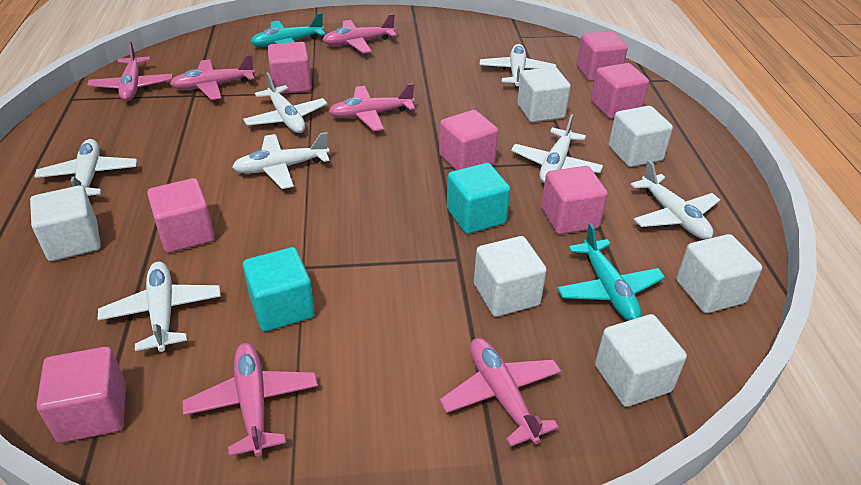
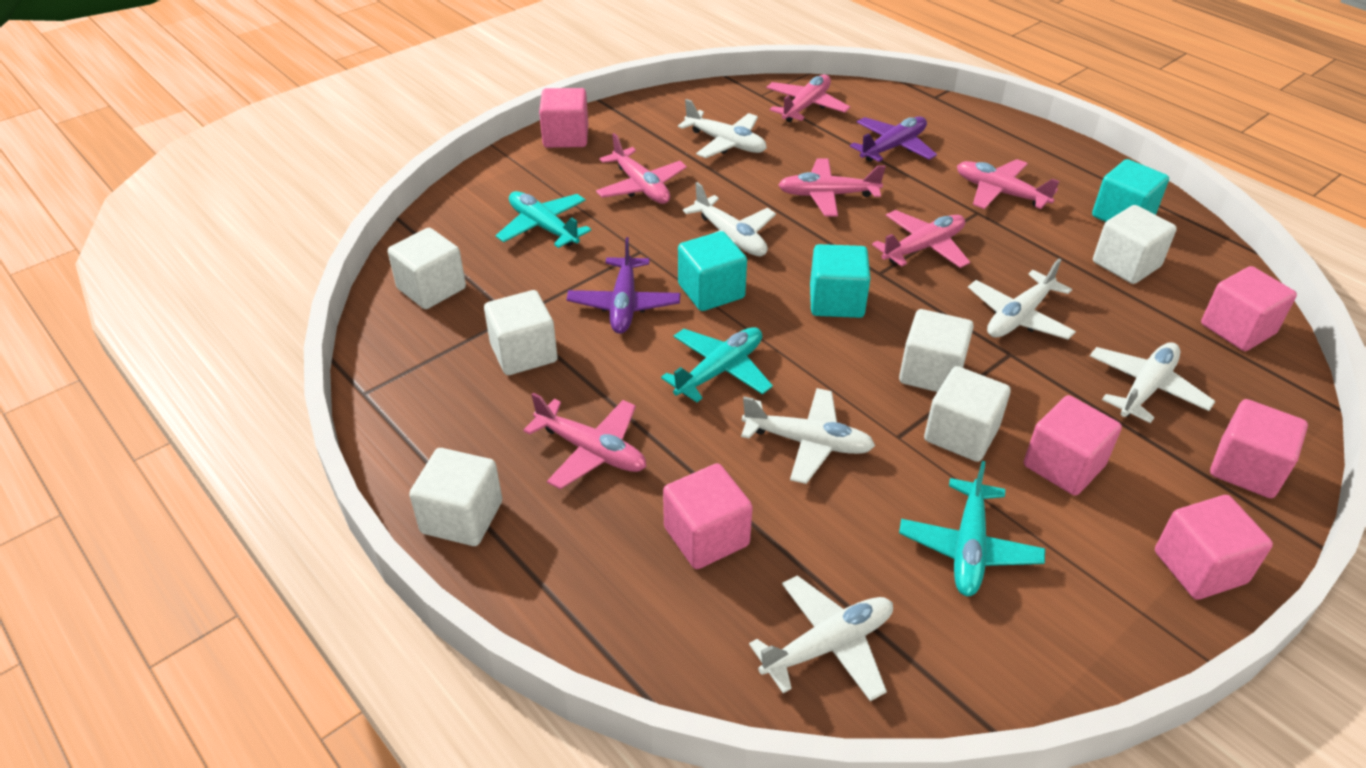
pink cube: [36,347,126,443] [147,178,215,253] [268,42,311,94] [439,110,498,170] [541,166,608,234] [576,31,628,81] [591,63,649,119] = 7 -> [539,88,588,148] [663,463,753,569] [1024,395,1122,496] [1155,495,1273,600] [1201,266,1297,351] [1210,399,1308,498] = 6
purple plane: none = 0 -> [567,237,680,334] [850,116,937,162] = 2
turquoise cube: [243,247,315,332] [447,163,510,234] = 2 -> [678,231,747,311] [810,244,871,318] [1092,159,1169,222] = 3
turquoise plane: [250,13,326,47] [557,223,665,321] = 2 -> [495,191,591,248] [661,327,773,402] [899,461,1045,596] = 3
white plane: [34,139,137,196] [98,262,221,352] [232,132,330,189] [243,72,327,133] [480,44,556,88] [511,114,603,183] [631,160,720,240] = 7 -> [678,99,767,158] [683,182,776,256] [741,388,875,484] [749,575,893,701] [968,259,1076,340] [1090,342,1215,423] = 6

